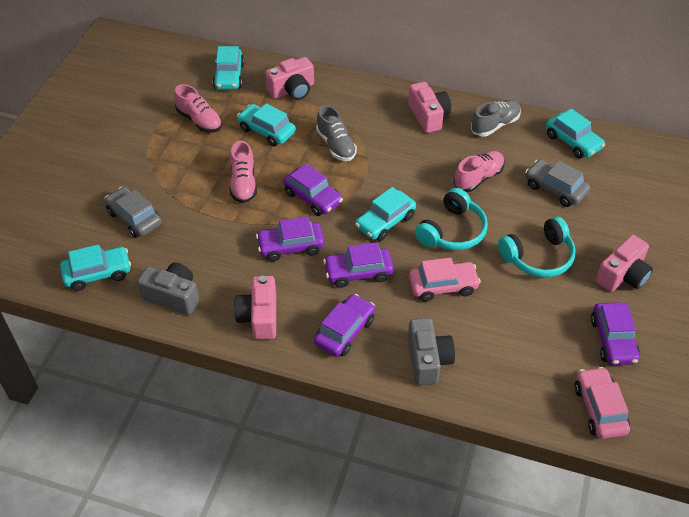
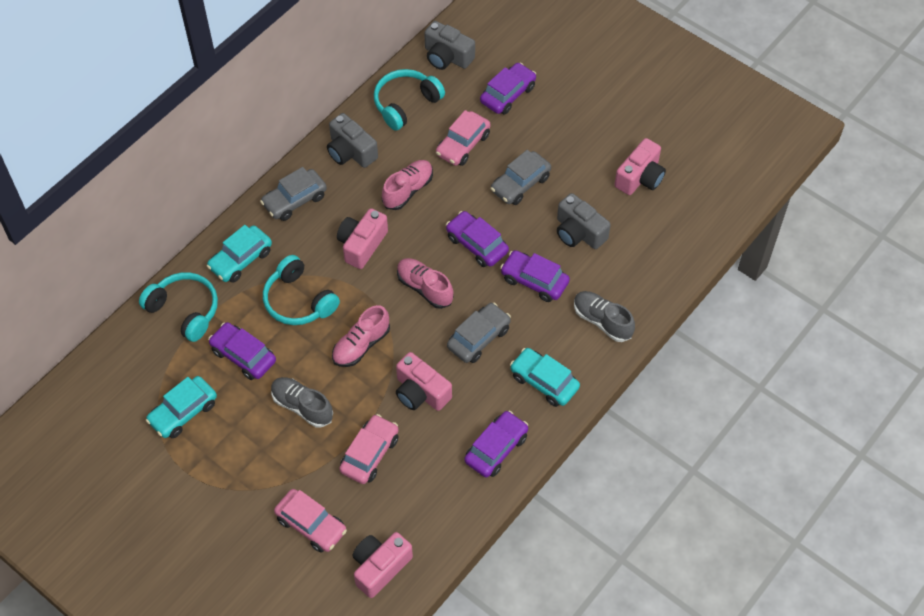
grey camera: [137,262,199,315] [408,318,455,385] = 2 -> [327,113,378,168] [424,21,475,70] [557,193,611,249] = 3
grey car: [105,187,162,238] [525,160,590,207] = 2 -> [260,167,327,221] [447,303,511,363] [491,150,551,205] = 3
pink car: [409,258,481,302] [574,367,630,439] = 2 -> [274,489,347,553] [339,414,399,484] [436,110,491,166] = 3
turquoise car: [60,245,131,291] [213,46,244,89] [237,103,296,146] [355,187,416,241] [546,109,605,159] = 5 -> [146,376,217,438] [207,225,272,283] [510,348,580,407] = 3
turquoise headphones: [415,188,488,250] [498,217,576,278] = 2 -> [139,272,218,342] [263,255,340,325] [374,69,445,131] = 3

